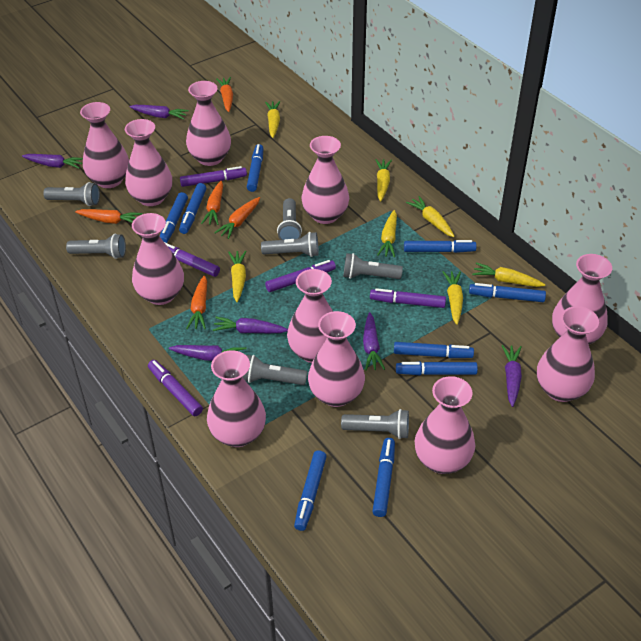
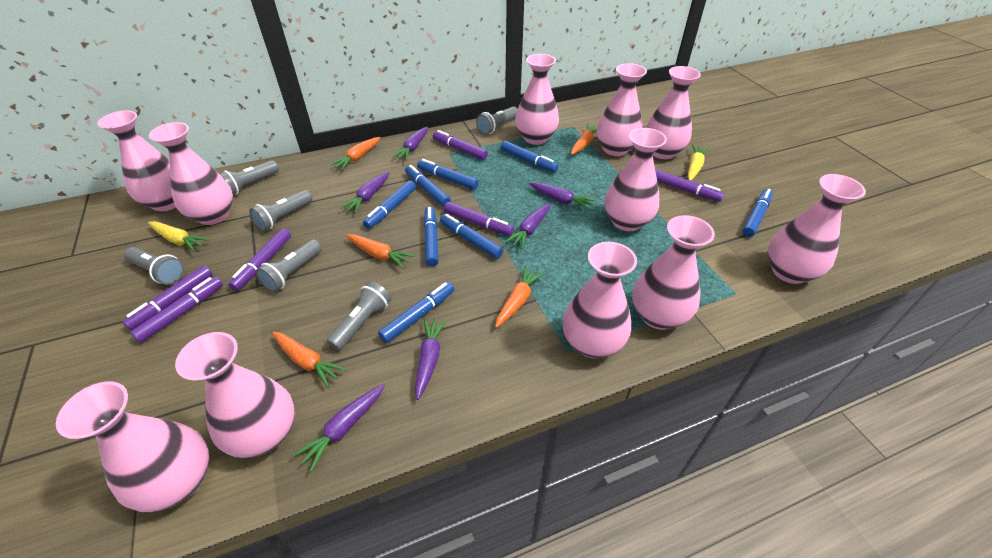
blue marker: [160,192,188,243] [179,183,206,234] [247,144,264,192] [294,450,327,531] [372,438,395,517] [394,342,474,358] [396,361,478,375] [404,240,477,253] [469,283,546,302] = 9 -> [363,180,416,229] [378,282,455,343] [405,165,451,207] [417,159,479,190] [424,207,439,267] [440,214,504,259] [501,141,559,173] [742,189,773,237] = 8
grey flashlight: [43,182,100,206] [66,234,126,259] [242,355,307,385] [261,232,319,257] [277,198,302,240] [341,409,409,439] [343,253,403,279] = 7 -> [124,247,184,285] [220,160,279,195] [249,190,312,231] [256,240,322,292] [327,281,391,351] [476,107,518,135] = 6
purple marker: [148,360,203,416] [164,242,220,277] [180,166,247,187] [265,260,336,292] [370,288,446,308] = 5 -> [122,265,213,330] [130,277,223,343] [228,228,291,291] [433,130,488,160] [444,202,514,236] [655,170,724,202] = 6
yellow carrot: [228,251,246,302] [265,101,280,138] [375,159,392,202] [377,210,397,257] [406,196,455,237] [443,271,463,325] [472,262,546,287] = 7 -> [148,221,210,252] [688,144,709,181] = 2

